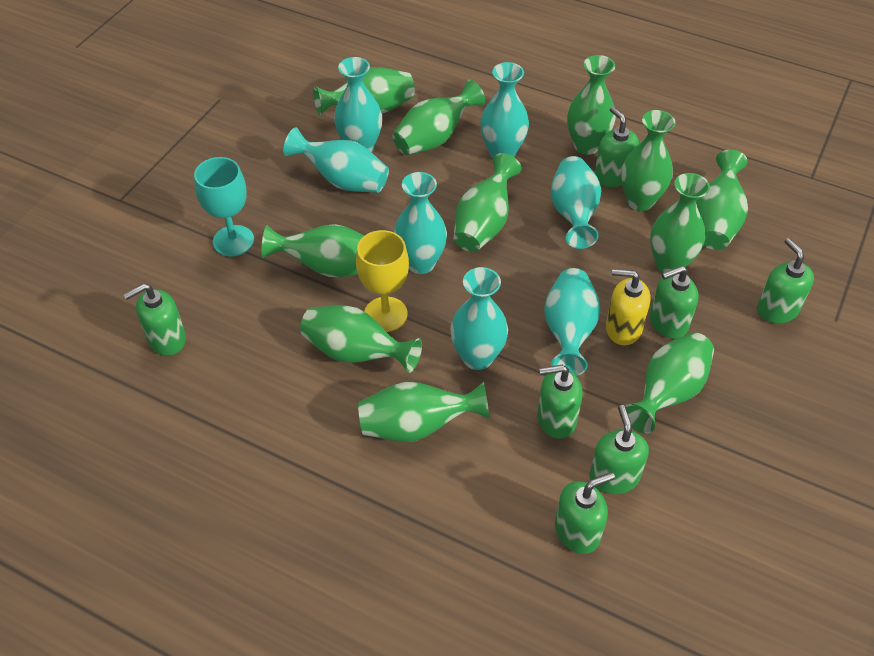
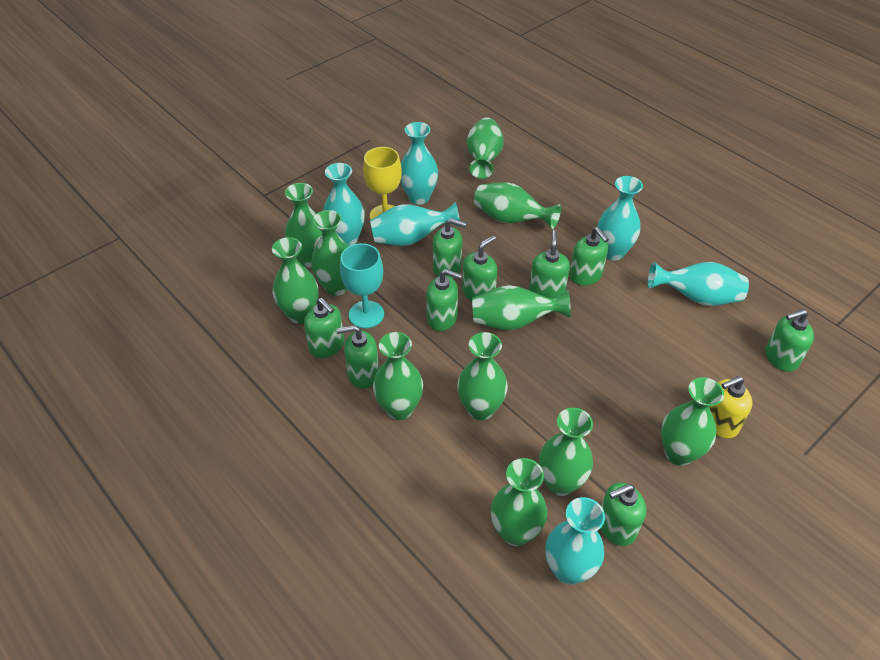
green soap dispenser: [123,283,186,356] [537,365,583,439] [555,472,615,554] [589,405,649,494] [595,106,639,187] [650,266,699,339] [757,238,814,323] = 7 -> [304,298,344,358] [336,325,379,389] [426,269,462,331] [433,218,466,278] [462,236,497,301] [529,230,570,299] [570,227,609,285] [600,483,646,546] [765,309,814,372] = 9
turquoise vase: [283,127,389,193] [334,57,382,152] [394,172,447,274] [450,267,508,370] [480,62,529,158] [544,268,600,376] [551,156,601,249] = 7 -> [323,163,365,246] [370,202,460,246] [400,122,438,204] [545,497,605,585] [598,176,643,261] [648,262,749,306] = 6

